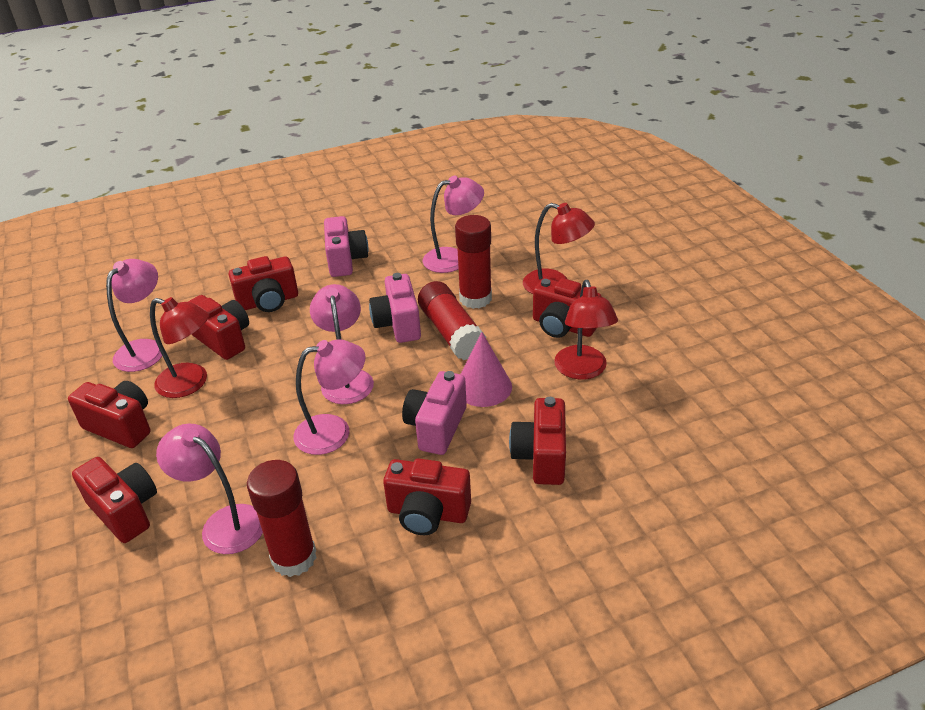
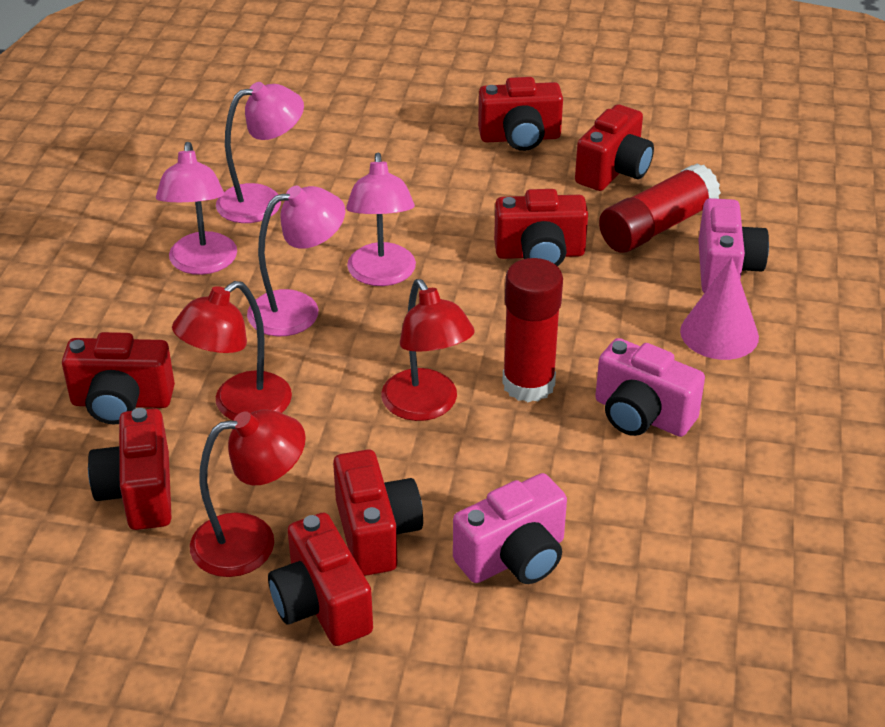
pink lamp: [106,259,162,372] [156,424,263,554] [293,339,366,455] [310,284,374,404] [423,176,484,273] = 5 -> [156,142,237,275] [216,82,304,223] [247,186,345,336] [346,153,416,286] = 4
red glue stick: [247,460,317,577] [418,281,486,360] [455,215,492,309] = 3 -> [502,258,563,402] [599,163,721,253] = 2

